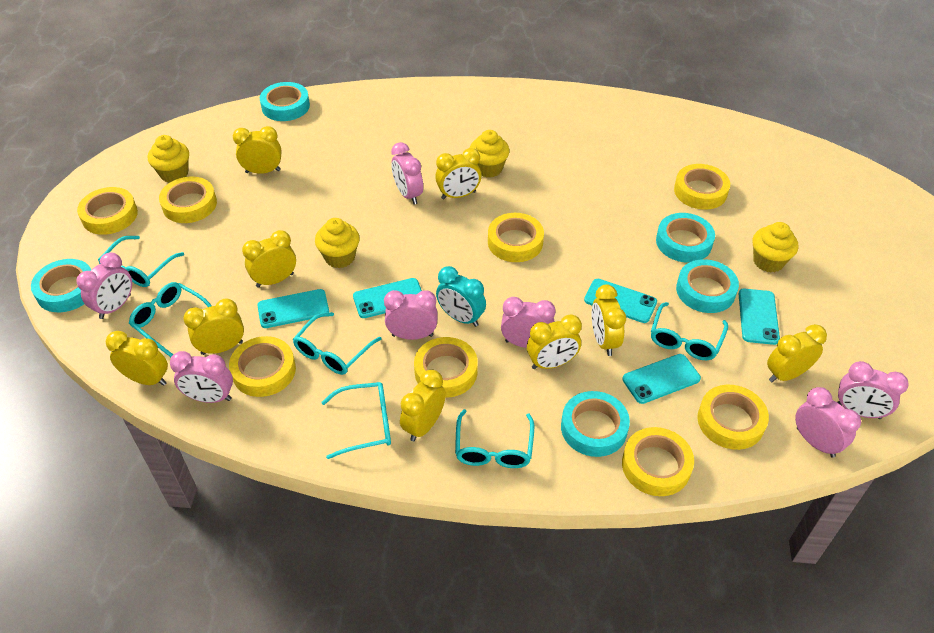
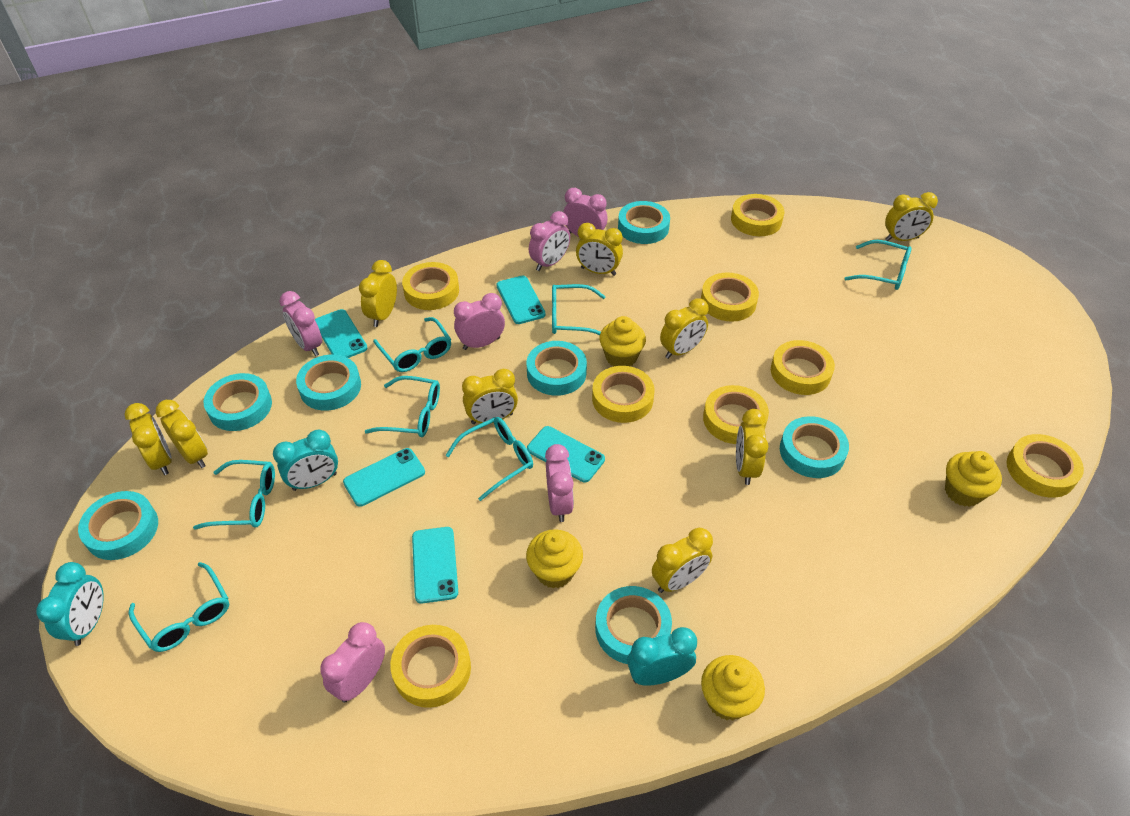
pink clock: [76,252,132,319] [170,351,233,403] [384,290,438,340] [391,142,423,205] [501,297,555,348] [795,387,861,458] [837,361,909,419] = 7 -> [280,291,322,356] [320,622,385,703] [454,293,505,350] [529,211,570,271] [545,444,574,522] [563,188,608,237] = 6
turquoise clock: [436,266,486,327] = 1 -> [36,562,104,646] [273,429,338,491] [627,627,697,686] = 3
turquoise glasses: [98,236,184,287] [129,282,211,357] [293,312,382,375] [321,382,391,459] [455,409,534,468] [651,302,728,360] = 6 -> [129,562,229,652] [193,460,275,530] [365,376,440,437] [373,317,451,372] [445,417,533,501] [552,284,606,335] [844,240,912,290] = 7
turquoise tape: [31,259,91,312] [260,82,310,121] [561,391,630,457] [656,213,715,262] [676,259,739,313] = 5 -> [78,491,158,560] [204,373,272,431] [296,355,361,411] [526,341,587,396] [595,586,672,664] [618,201,670,244] [780,416,849,478] = 7

